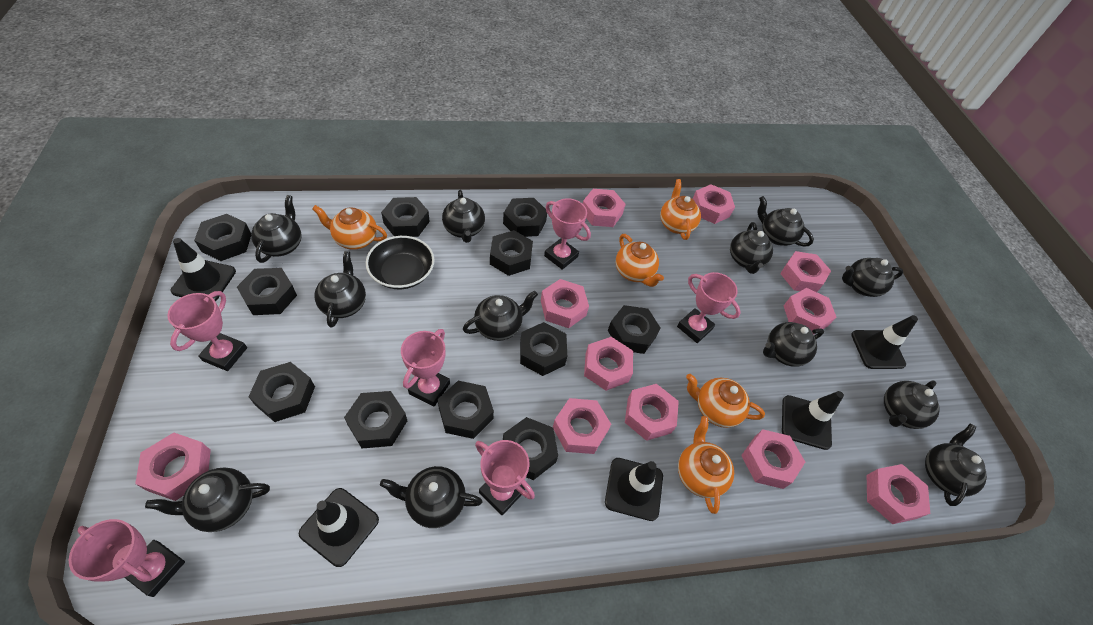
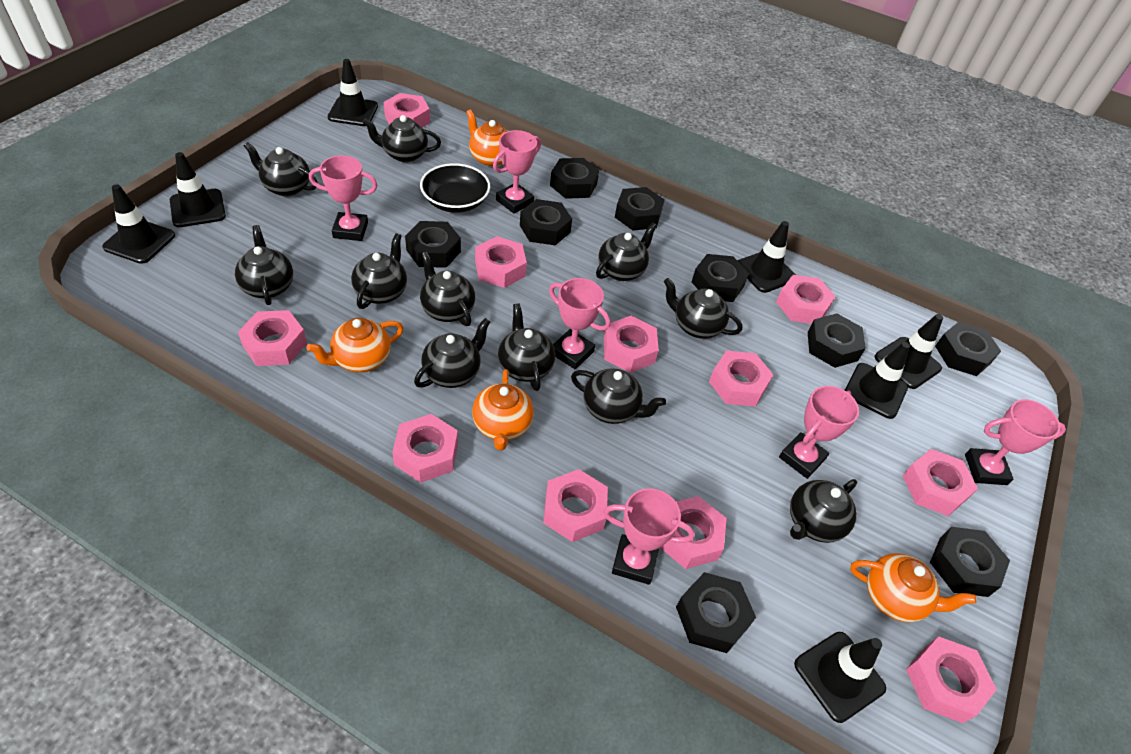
black nut: [194,214,251,261] [237,268,297,315] [249,362,315,422] [344,391,407,448] [381,197,430,237] [437,381,494,439] [490,230,533,276] [503,198,547,237] [503,417,558,480] [520,322,567,376] [608,305,661,354] = 11 -> [405,221,461,268] [520,199,572,245] [550,158,599,199] [615,187,665,231] [676,572,756,653] [692,254,749,302] [808,314,866,368] [930,527,1010,597] [935,322,1001,376] = 9
black teapot: [145,468,270,532] [251,195,302,263] [314,251,366,328] [380,466,483,528] [442,190,485,243] [463,291,538,341] [730,222,773,274] [757,196,814,247] [763,322,824,367] [842,258,903,297] [884,380,940,429] [925,424,987,506] = 12 -> [235,225,293,305] [244,142,318,197] [351,233,407,309] [363,115,441,163] [414,318,490,388] [420,252,475,326] [498,304,555,391] [571,369,666,424] [596,223,657,281] [664,278,742,339] [790,479,857,543] = 11
black traffic cone: [171,238,236,301] [298,488,379,567] [605,458,663,521] [782,391,844,450] [851,315,918,369] = 5 -> [102,184,175,264] [170,152,226,227] [328,59,378,126] [738,221,796,293] [794,632,886,723] [844,342,910,419] [875,314,943,389] = 7
orange teapot: [312,205,387,250] [616,234,664,287] [660,179,701,240] [678,416,734,514] [686,374,765,428] = 5 -> [306,318,404,372] [466,109,508,167] [472,369,534,451] [850,553,976,622] = 4

